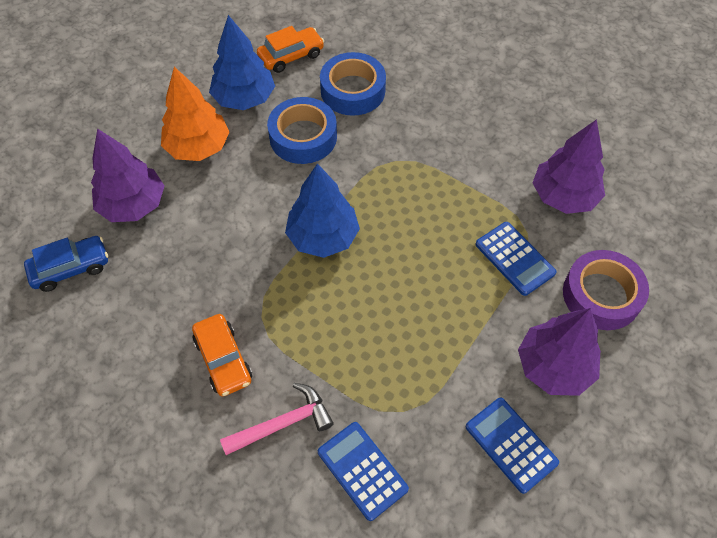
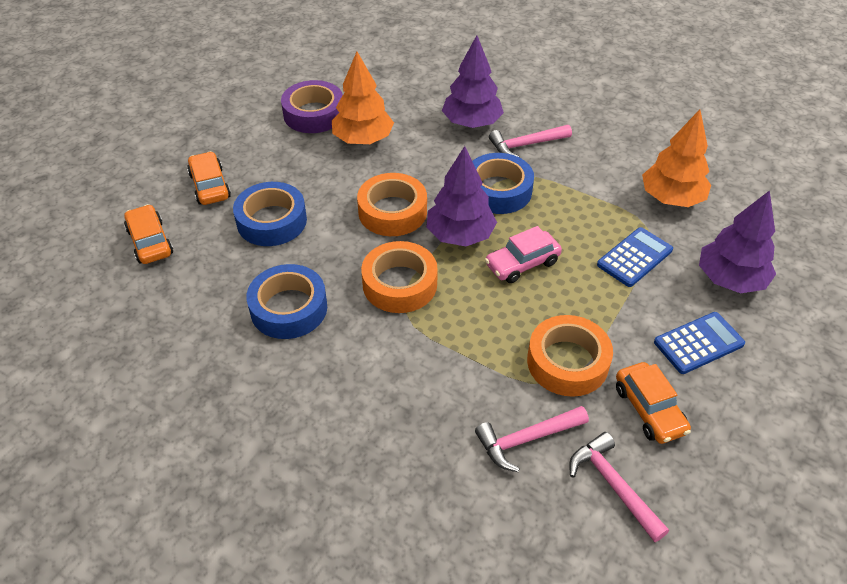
blue calculator: [318,422,409,521] [466,398,559,494] [476,222,557,296] = 3 -> [597,227,673,287] [654,312,745,374] = 2
blue car: [24,236,108,292] = 1 -> none = 0
blue tape: [267,97,337,164] [320,52,386,116] = 2 -> [233,182,307,246] [246,264,327,339] [472,153,534,214] = 3
blue tree: [209,15,275,110] [285,163,360,258] = 2 -> none = 0
orange car: [192,314,252,396] [257,26,324,73] = 2 -> [124,204,173,264] [187,151,231,205] [616,362,691,444] = 3
orange tape: none = 0 -> [357,173,427,236] [361,241,438,313] [527,315,613,397] = 3
orange tree: [161,67,229,161] = 1 -> [332,52,394,144] [642,110,711,207] = 2
pink car: none = 0 -> [485,226,562,283] = 1
pink hammer: [220,383,334,455] = 1 -> [475,406,589,472] [489,125,572,157] [569,432,669,542] = 3

